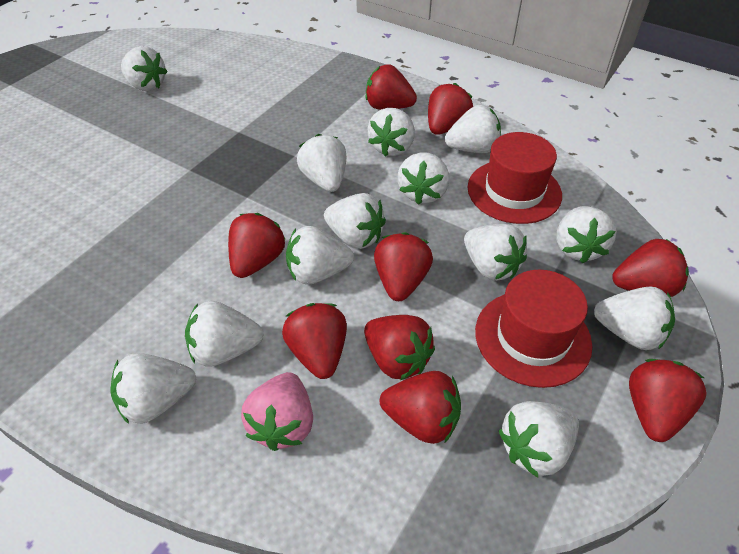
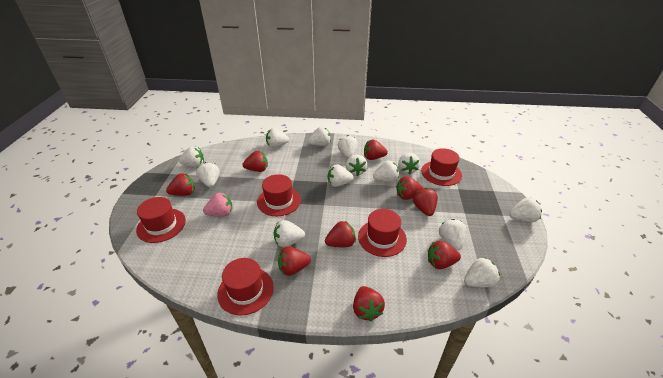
red hat: [468,132,562,224] [475,270,592,388] = 2 -> [136,197,186,243] [217,258,274,316] [257,174,301,216] [358,209,407,257] [421,148,462,186] = 5

